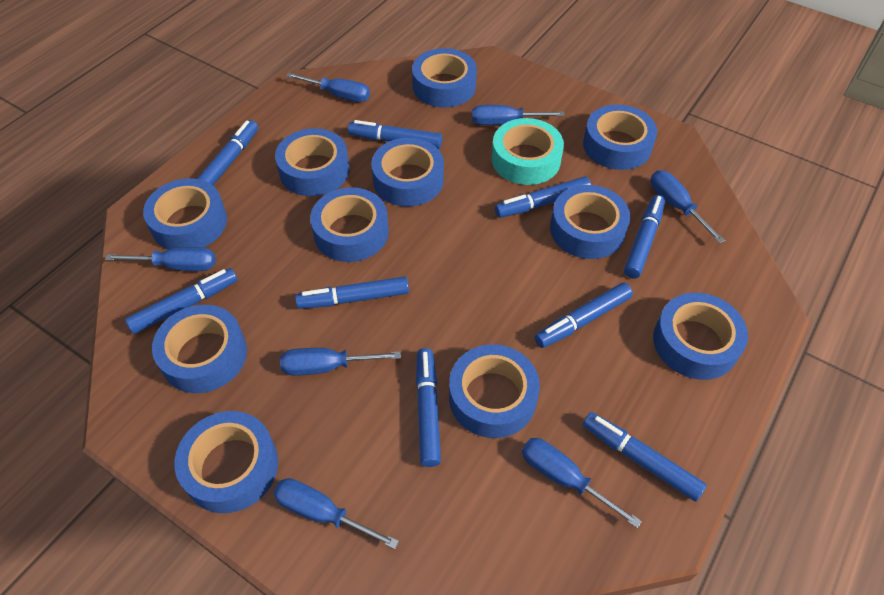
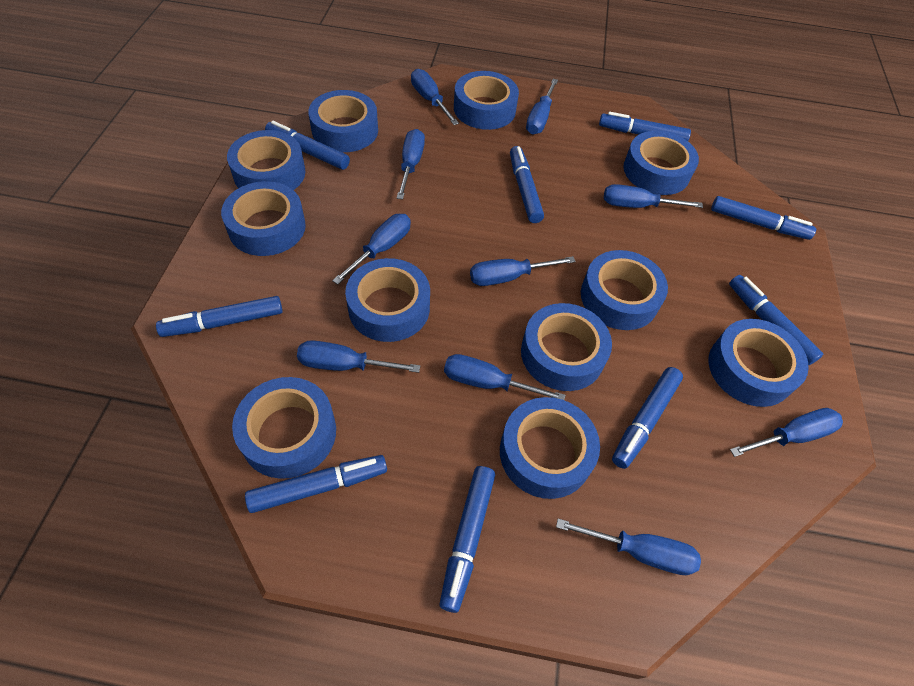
blue screwdriver: [105,247,216,271] [273,478,399,549] [280,348,401,376] [286,73,370,102] [472,105,565,125] [522,438,642,528] [651,170,726,243] = 7 -> [297,340,420,373] [332,214,411,285] [396,129,425,200] [411,69,459,125] [444,354,566,400] [470,256,576,286] [526,79,558,135] [556,519,701,575] [604,184,703,208] [730,408,843,457] = 10
turquoise tape: [492,118,564,185] = 1 -> none = 0

